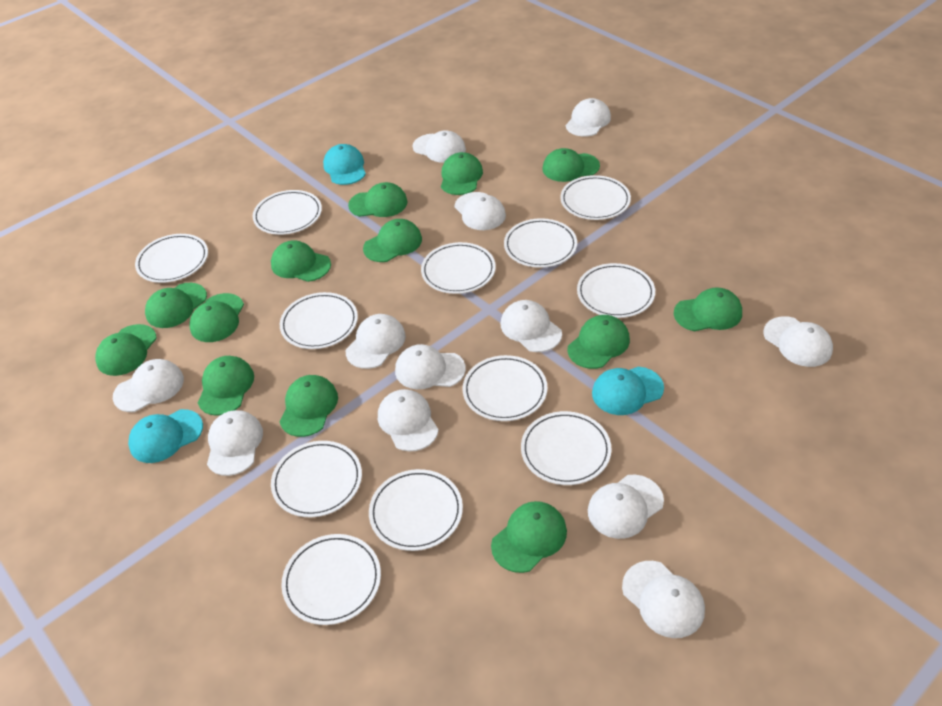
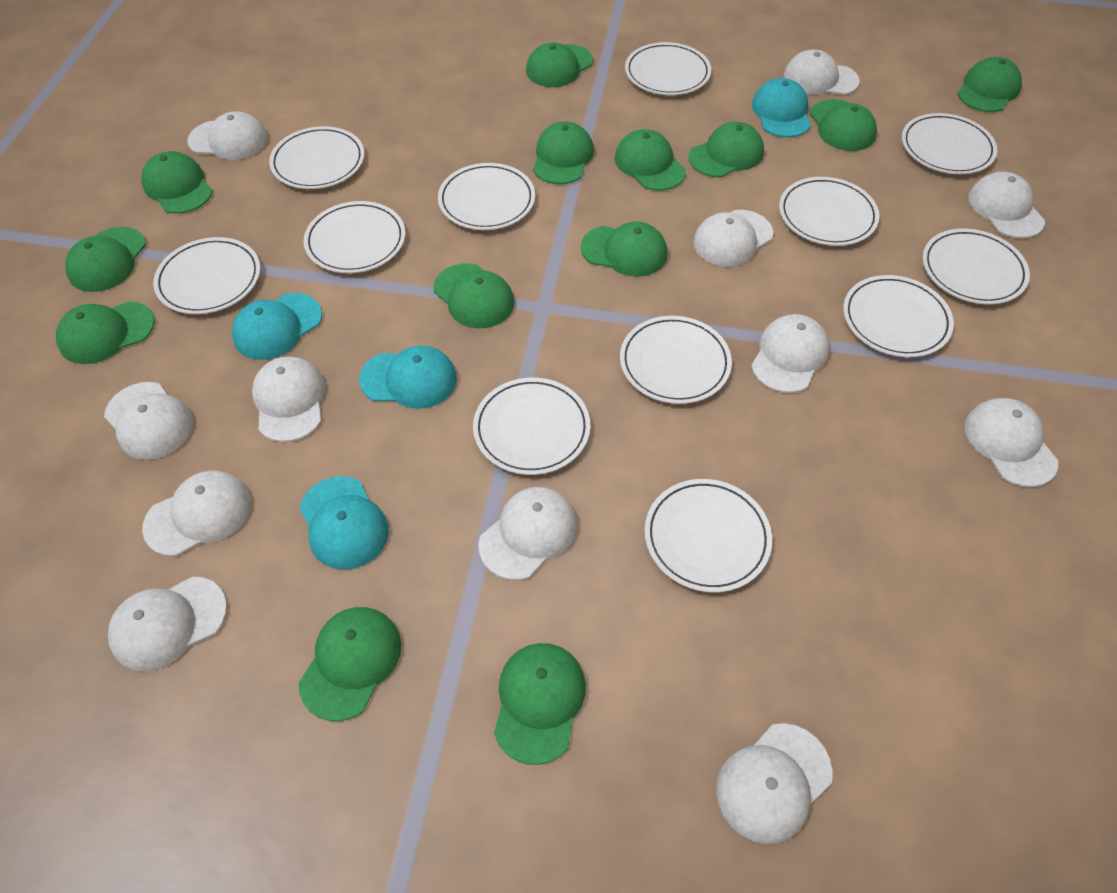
turquoise cap: [128,409,203,463] [323,144,366,185] [592,367,664,415] = 3 -> [232,293,322,360] [299,476,389,570] [359,346,457,409] [752,78,811,138] = 4

